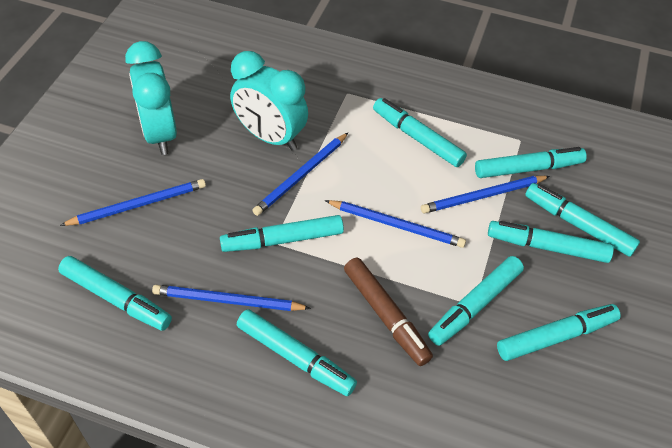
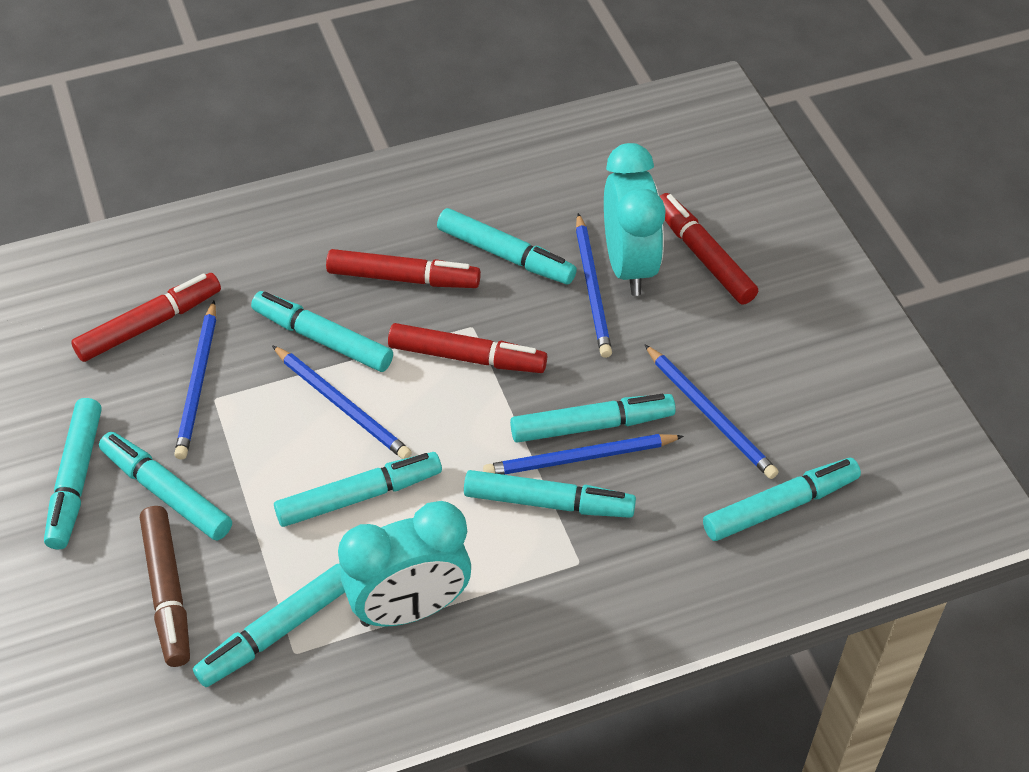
red marker: none = 0 -> [71,273,221,362] [326,249,481,288] [388,323,547,373] [659,193,758,305] = 4

